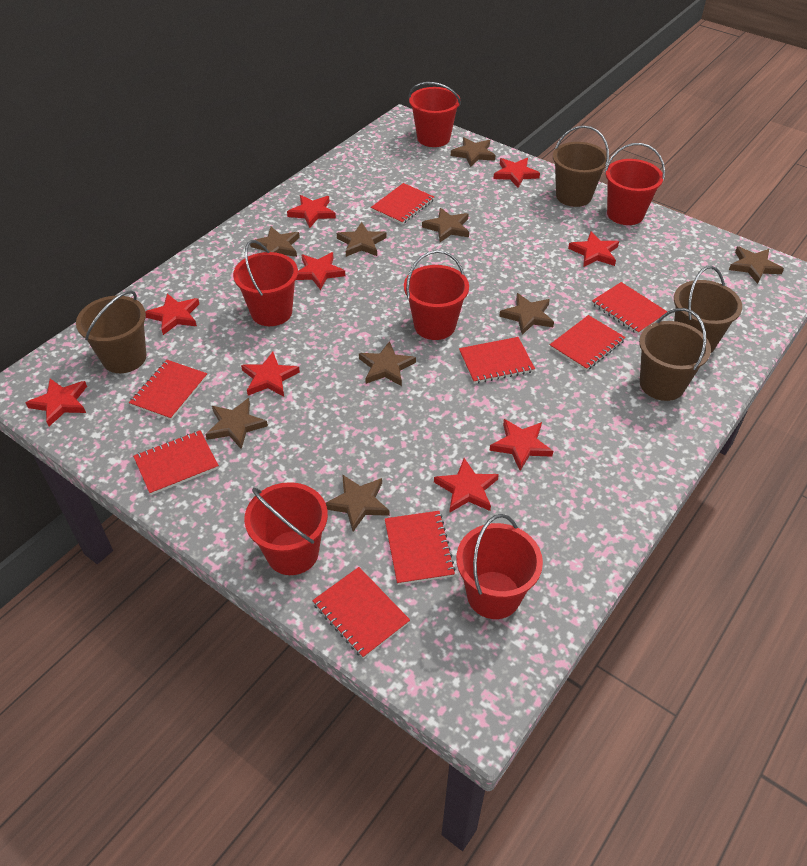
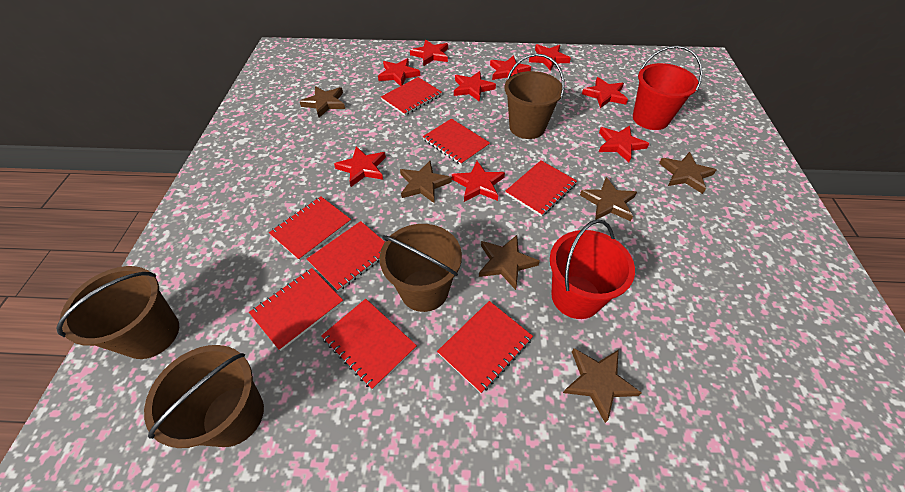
brown star: [205,398,268,449] [250,227,300,257] [326,474,390,532] [337,222,387,257] [359,341,416,386] [422,208,469,242] [451,137,495,167] [499,293,554,335] [729,247,784,284] = 9 -> [299,86,345,118] [400,161,452,203] [479,235,540,290] [563,348,641,423] [580,177,637,221] [659,152,716,194] = 6
red bucket: [233,240,298,326] [244,482,328,575] [404,250,469,340] [409,82,461,147] [456,514,543,619] [605,143,665,225] = 6 -> [550,219,635,319] [633,46,703,130] = 2

